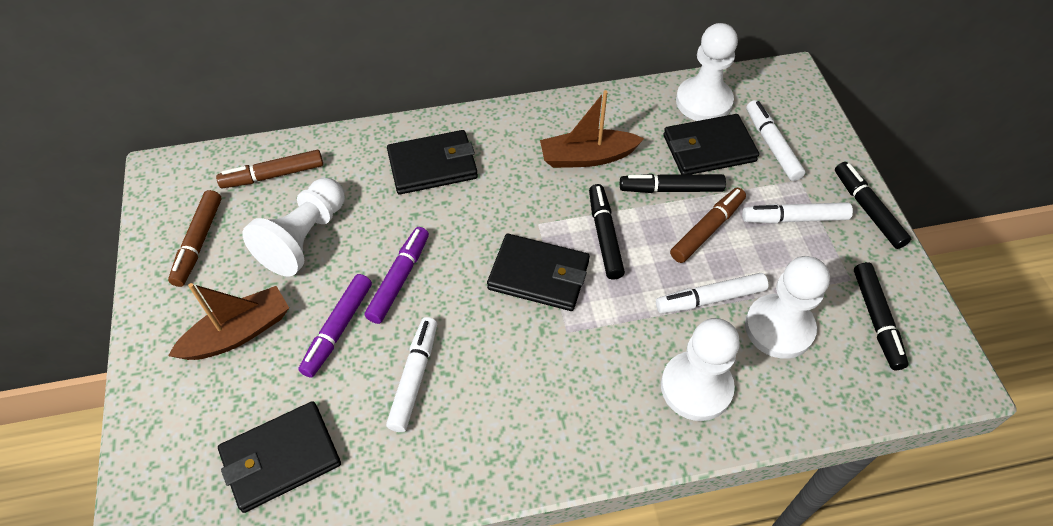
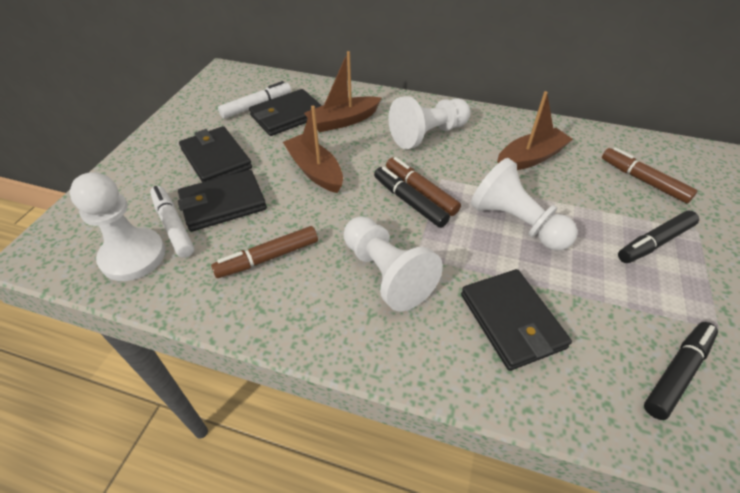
black marker: [589,184,625,279] [620,174,726,193] [835,162,911,249] [854,262,909,370] = 4 -> [374,167,450,228] [618,211,699,263] [644,322,718,420] = 3
brown boat: [168,283,289,360] [540,90,644,168] = 2 -> [283,106,343,193] [304,51,382,132] [497,91,573,170] = 3
purple marker: [298,274,372,378] [365,227,429,324] = 2 -> none = 0
white marker: [386,317,437,432] [656,273,768,314] [742,202,853,224] [746,100,805,181] = 4 -> [150,186,194,258] [218,81,291,119] = 2

